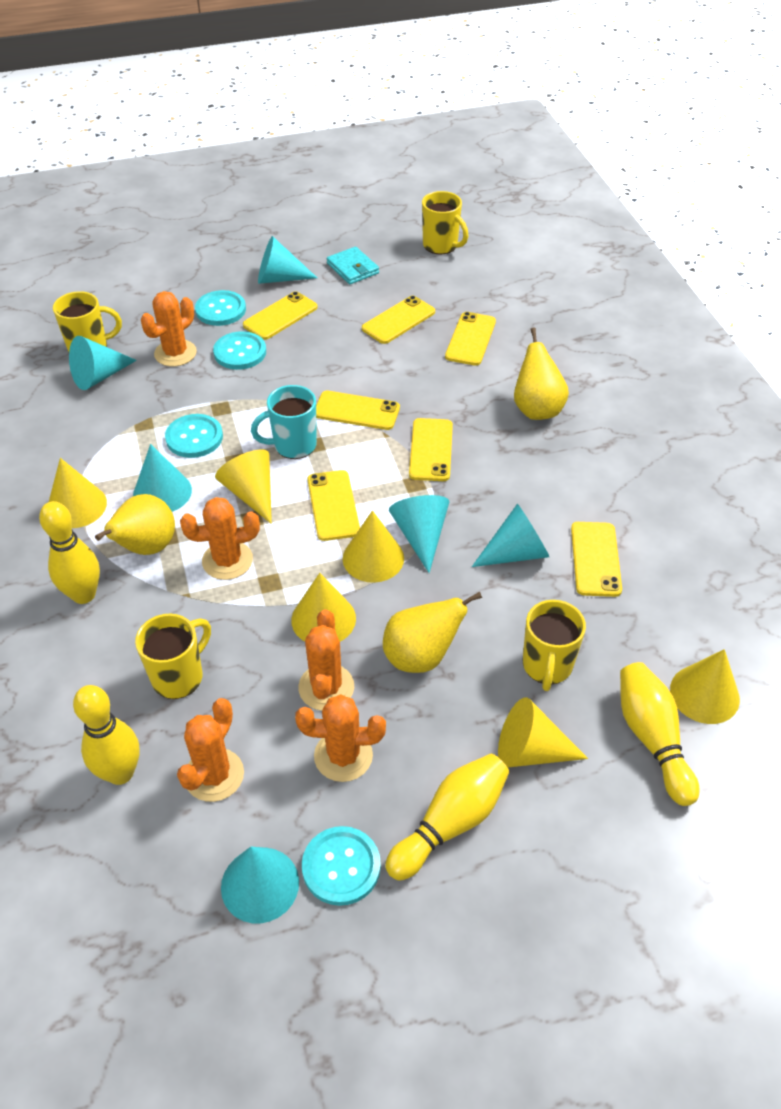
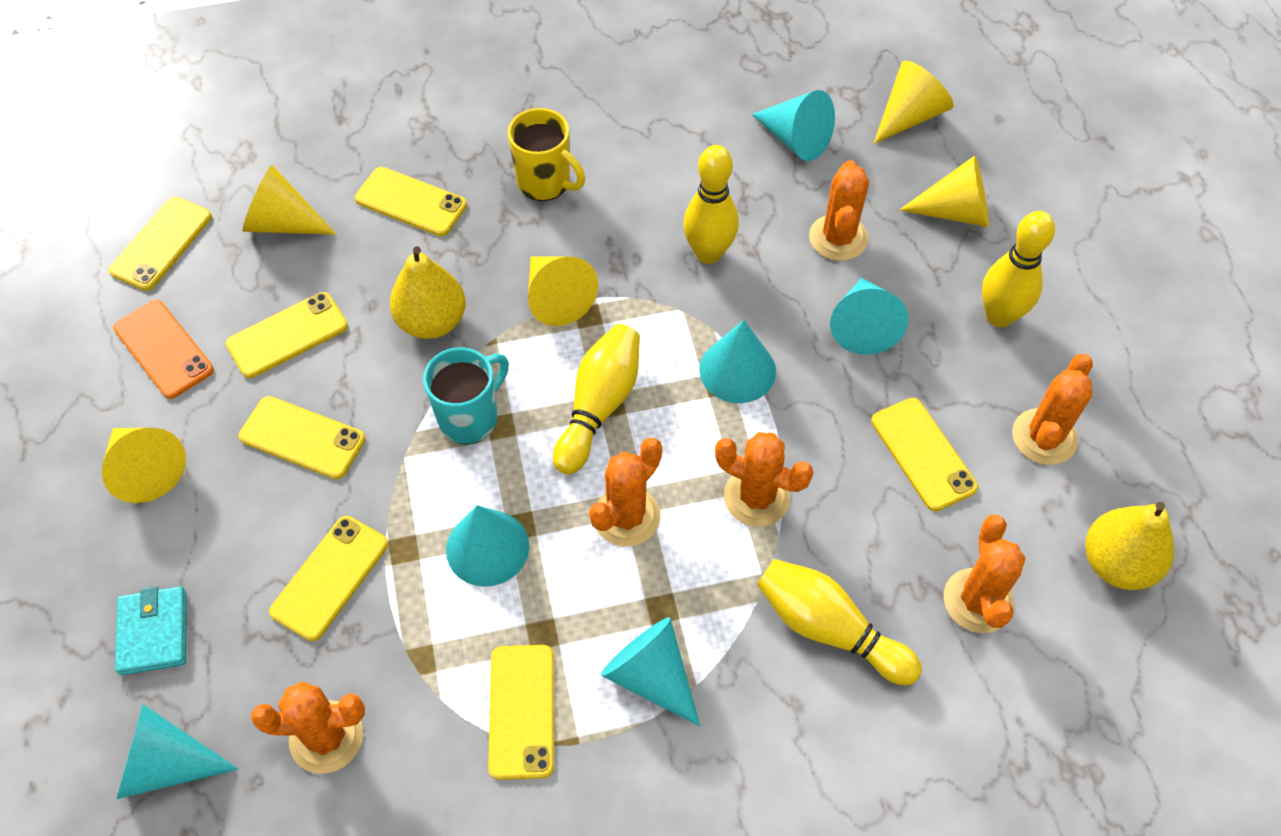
orange cactus: [141,291,197,367] [177,698,244,802] [180,497,260,580] [295,694,386,782] [298,609,354,711] = 5 -> [251,681,365,774] [589,438,662,547] [715,432,814,527] [809,160,869,261] [944,515,1025,633] [1012,354,1093,465] = 6
orange phone: none = 0 -> [113,300,214,399] = 1
turquoise button: [165,414,223,458] [195,290,246,326] [213,331,266,370] [302,826,381,906] = 4 -> none = 0
yellow cone: [49,458,107,528] [215,450,272,524] [291,573,356,642] [343,511,404,583] [498,697,588,767] [670,649,740,724] = 6 -> [102,428,186,503] [243,165,337,235] [528,256,598,326] [874,61,954,144] [899,156,989,227] = 5
yellow mug: [53,291,122,353] [135,614,211,699] [422,191,468,254] [523,600,586,691] = 4 -> [507,108,585,201] = 1
yellow pear: [95,494,175,555] [383,592,482,673] [514,327,569,420] = 3 -> [390,246,466,339] [1085,502,1174,590] = 2

